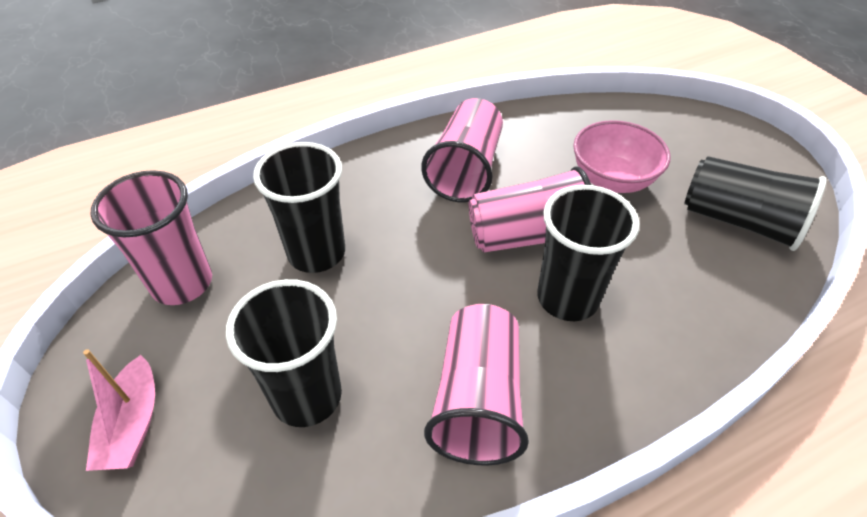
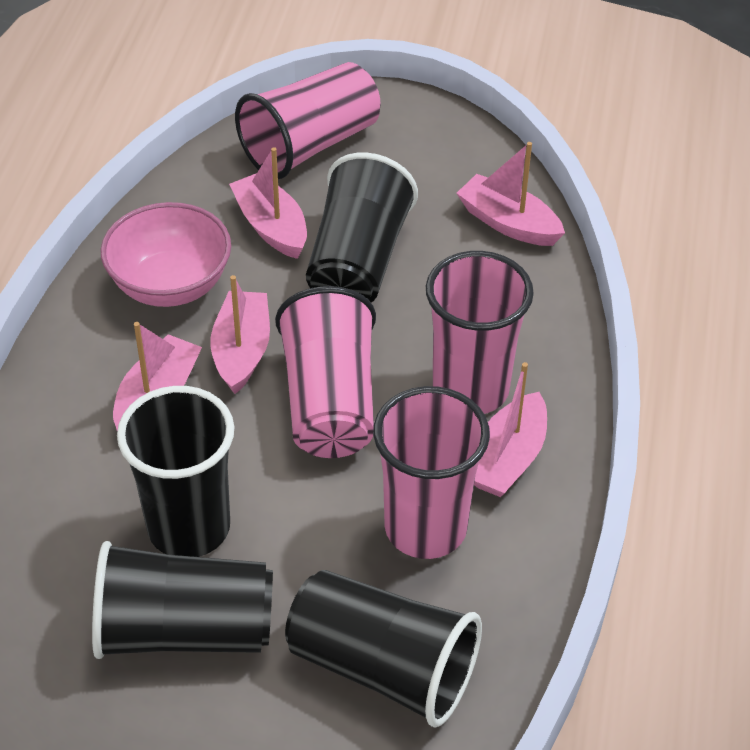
pink boat: [83,349,155,471] = 1 -> [113,322,202,431] [210,275,270,394] [229,147,307,259] [457,142,565,246] [474,362,547,497] = 5

